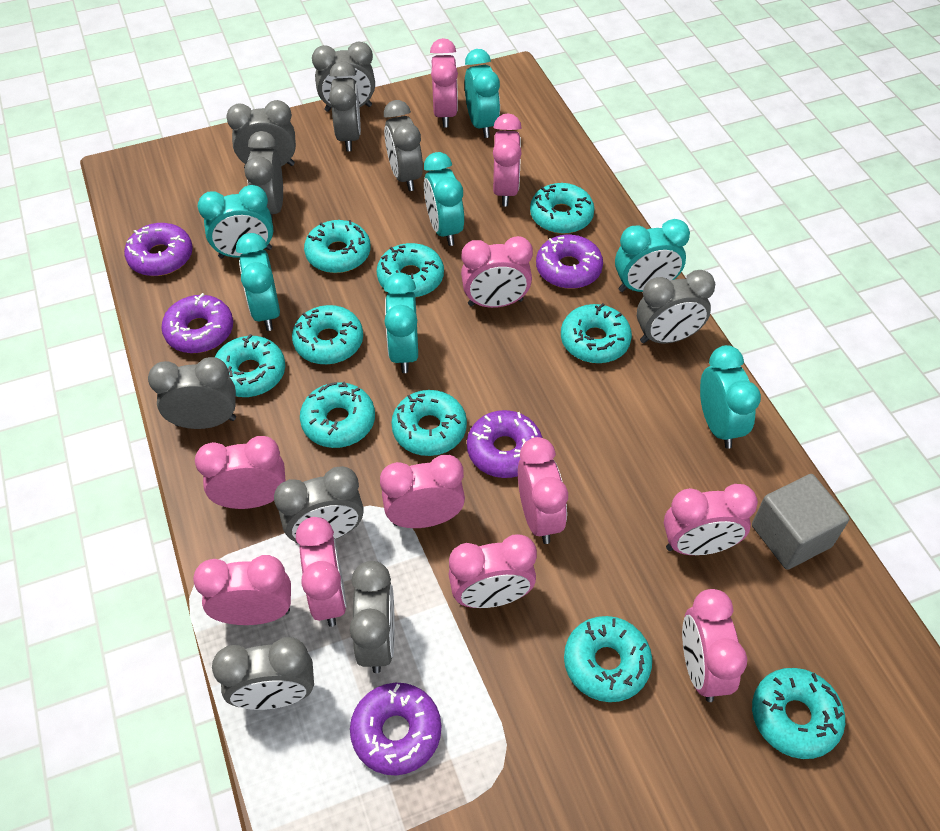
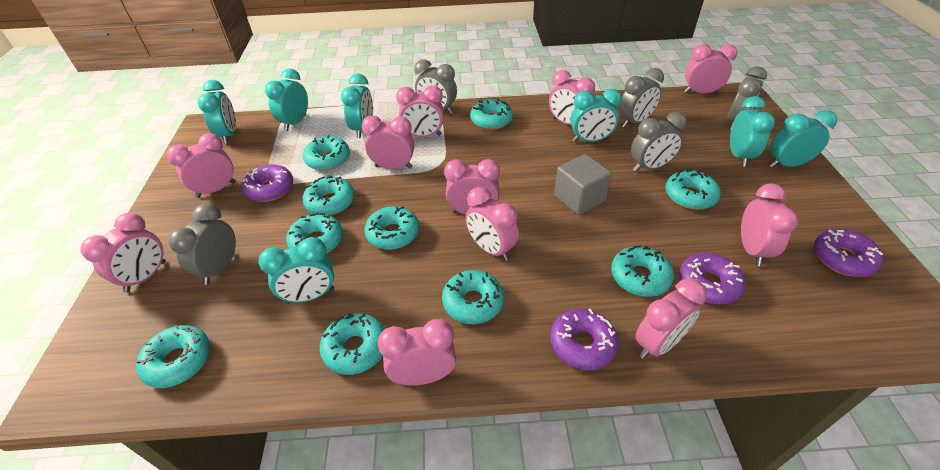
grey clock: [148,357,236,429] [212,637,314,710] [226,100,296,168] [245,131,283,223] [274,466,364,543] [312,42,375,112] [329,61,361,151] [350,561,395,673] [384,100,423,191] [637,270,715,344] = 10 -> [168,203,236,285] [414,59,457,114] [619,68,664,127] [631,112,687,172] [727,66,767,130] = 5
purple donut: [124,223,193,276] [161,293,233,353] [350,683,441,775] [467,410,542,478] [536,235,603,289] = 5 -> [242,164,293,202] [550,309,618,370] [679,253,745,304] [814,229,883,277] = 4

